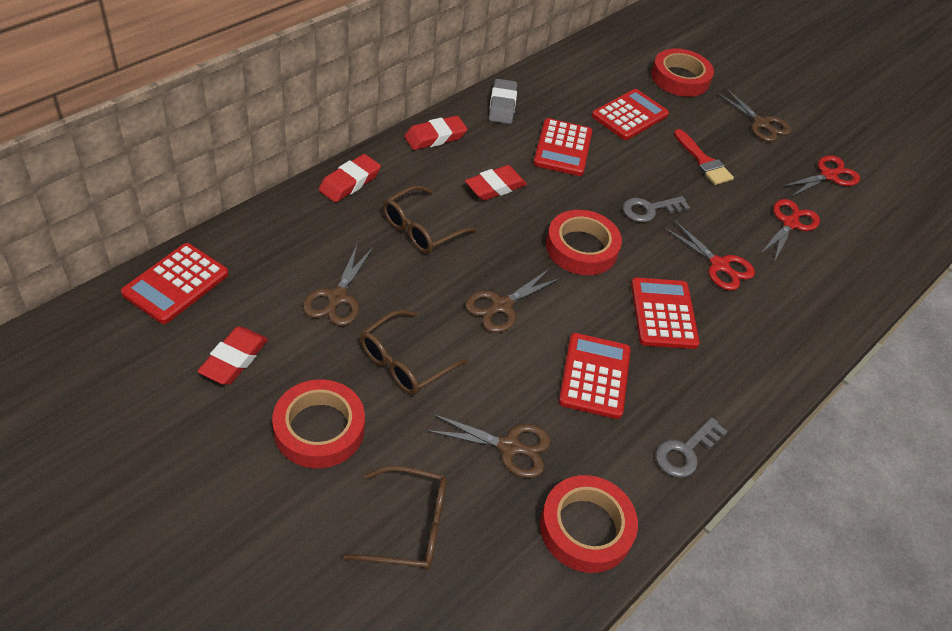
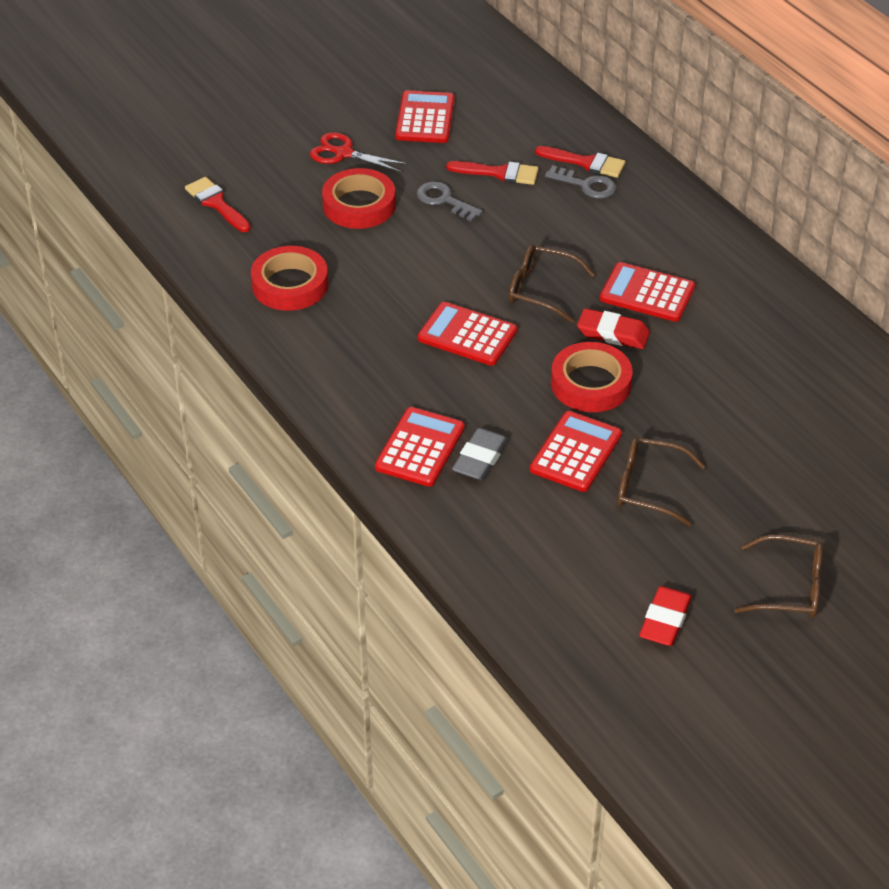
brown scissors: [303,245,373,326] [426,414,551,478] [465,269,562,333] [716,87,791,142] = 4 -> none = 0
red brush: [674,129,734,185] = 1 -> [185,177,251,232] [446,161,539,185] [535,146,626,178] = 3
red eraser: [197,326,268,385] [319,154,381,203] [404,116,467,150] [465,165,527,201] = 4 -> [577,308,650,349] [639,586,692,646] = 2
red scissors: [663,220,755,291] [760,199,820,262] [781,155,860,197] = 3 -> [310,132,409,173] = 1
red tape: [272,379,365,468] [540,475,638,573] [546,210,622,275] [651,49,714,97] = 4 -> [251,246,328,311] [322,168,396,229] [551,342,632,412] = 3

